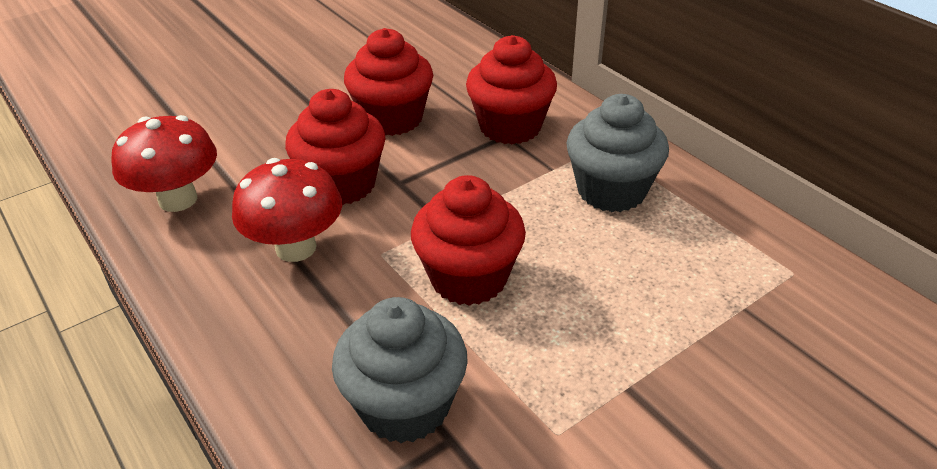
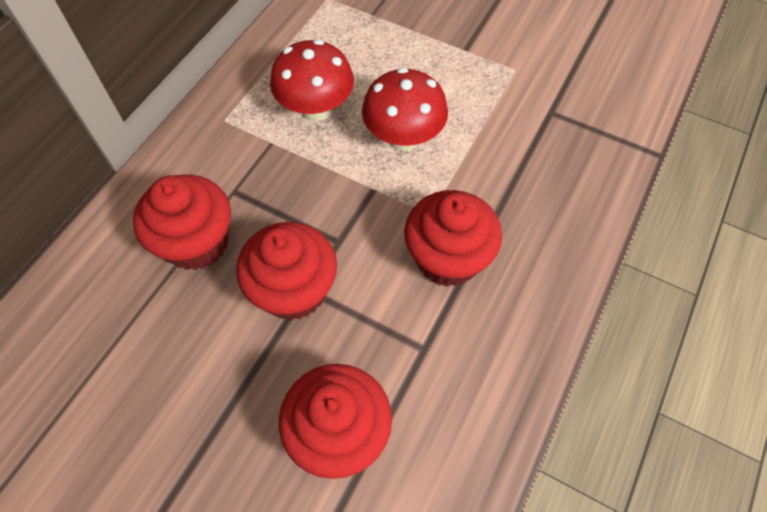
grey cupcake: [332,297,468,443] [566,94,669,212] = 2 -> none = 0

